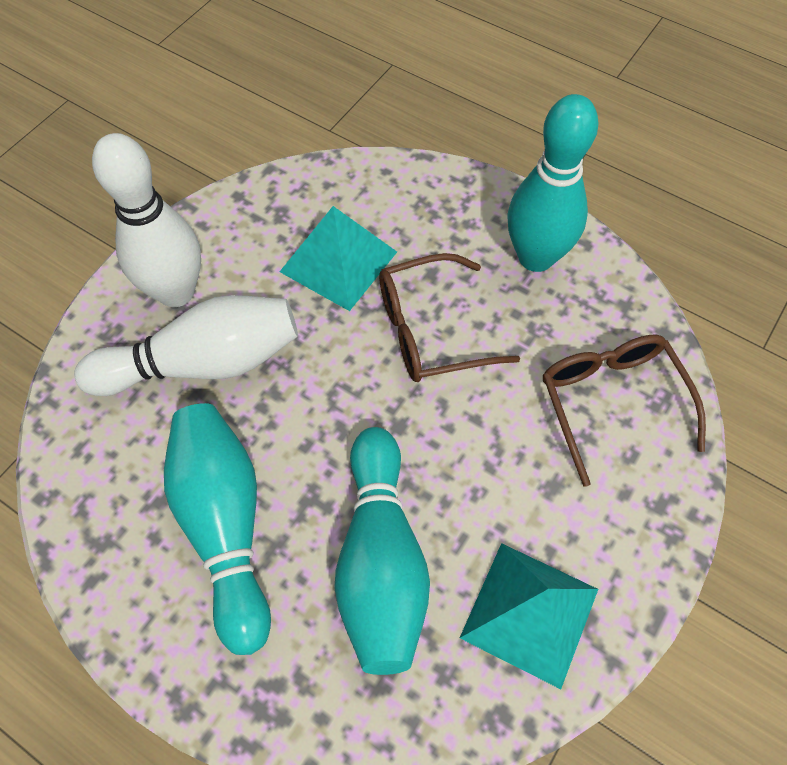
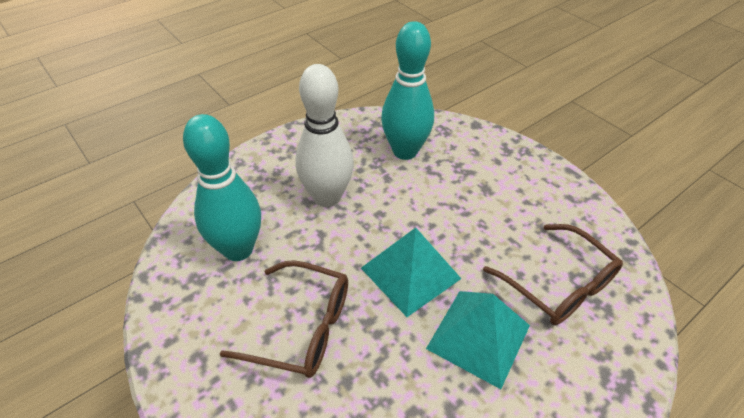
turquoise bowling pin: [164,403,271,655] [334,427,430,675] [507,94,599,272] = 3 -> [183,114,261,261] [381,21,434,160] = 2
white bowling pin: [74,295,298,396] [92,133,201,307] = 2 -> [295,64,354,207] = 1

